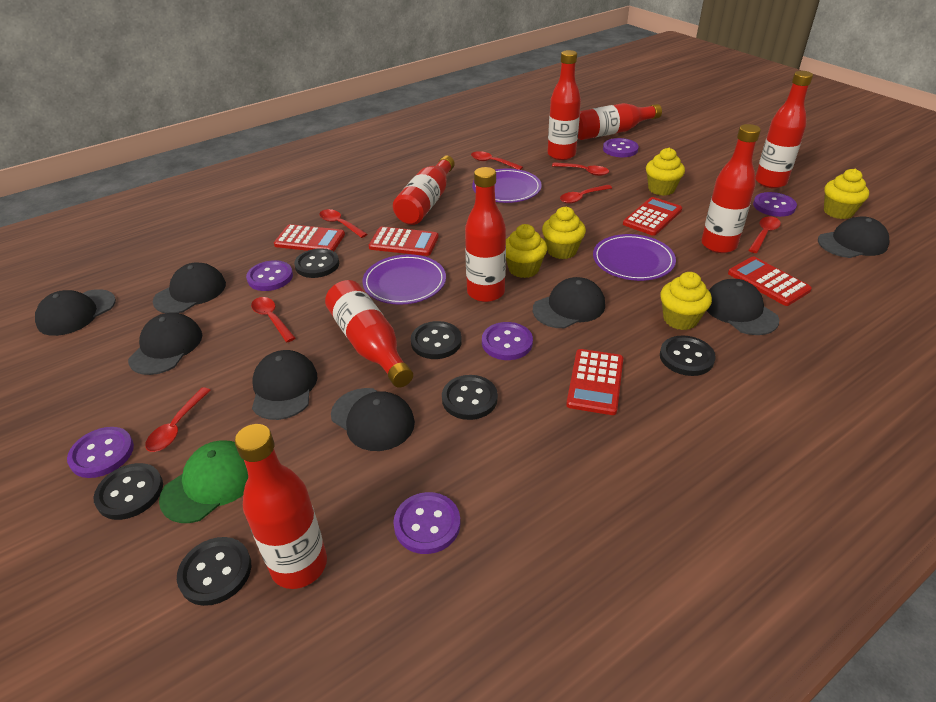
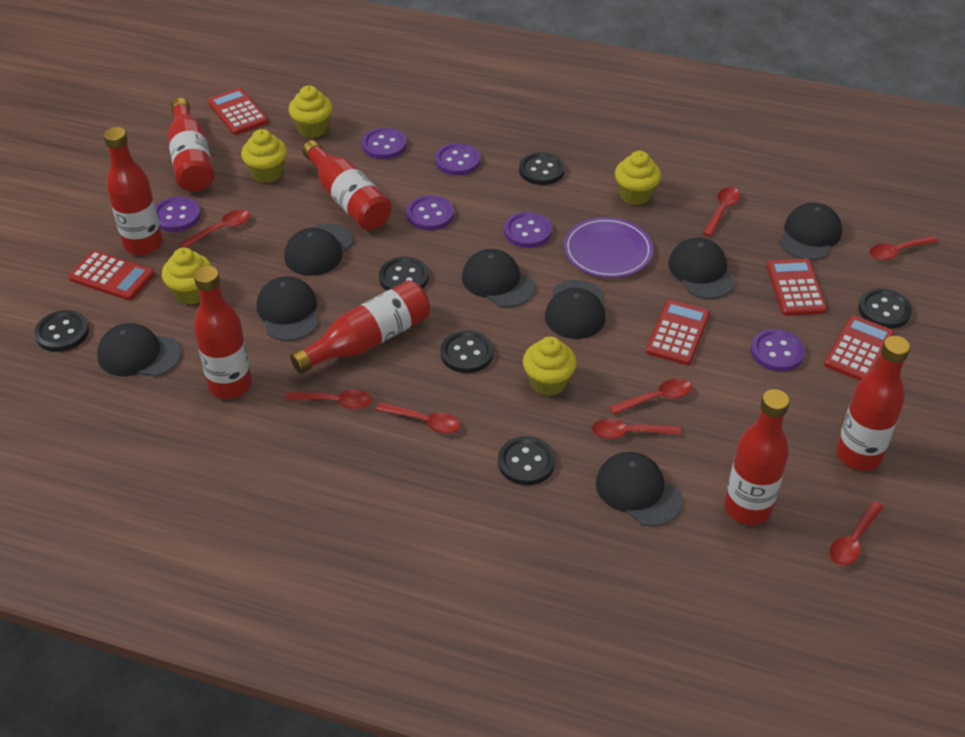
green cap: [159,440,248,523] = 1 -> none = 0
purple plate: [362,254,446,305] [472,169,542,203] [593,234,676,281] = 3 -> [564,217,653,278] = 1
red bottle: [235,424,327,589] [325,280,413,388] [393,155,455,225] [465,167,506,302] [548,50,581,160] [578,103,662,140] [701,124,761,253] [755,71,813,188] = 8 -> [104,127,163,255] [168,98,214,192] [194,266,252,399] [290,280,430,374] [302,140,392,230] [724,389,790,525] [836,336,910,471] = 7
red spoon: [145,387,211,452] [251,297,295,342] [319,209,367,238] [471,151,523,170] [552,162,609,176] [560,185,612,204] [749,216,781,253] = 7 -> [180,209,250,248] [285,390,372,409] [376,402,460,434] [591,419,681,439] [609,379,692,415] [703,187,740,237] [829,501,884,566] [869,236,938,261] = 8

